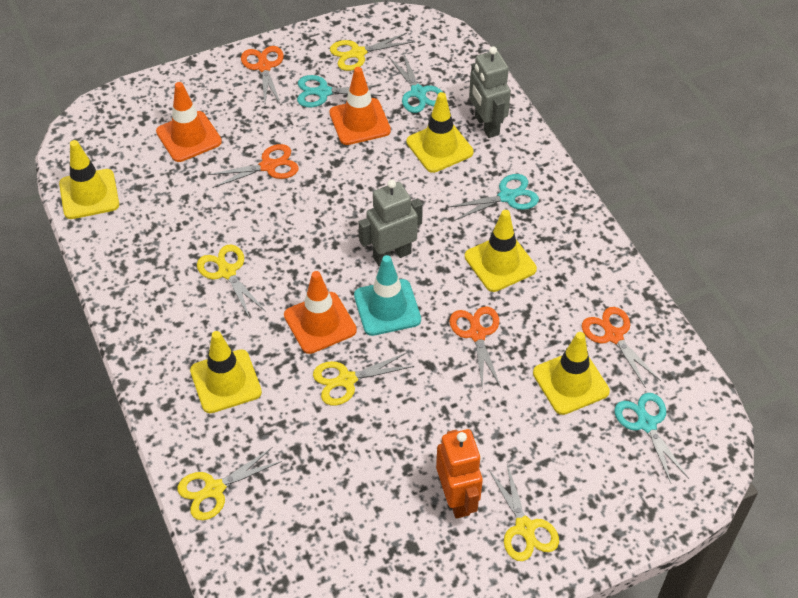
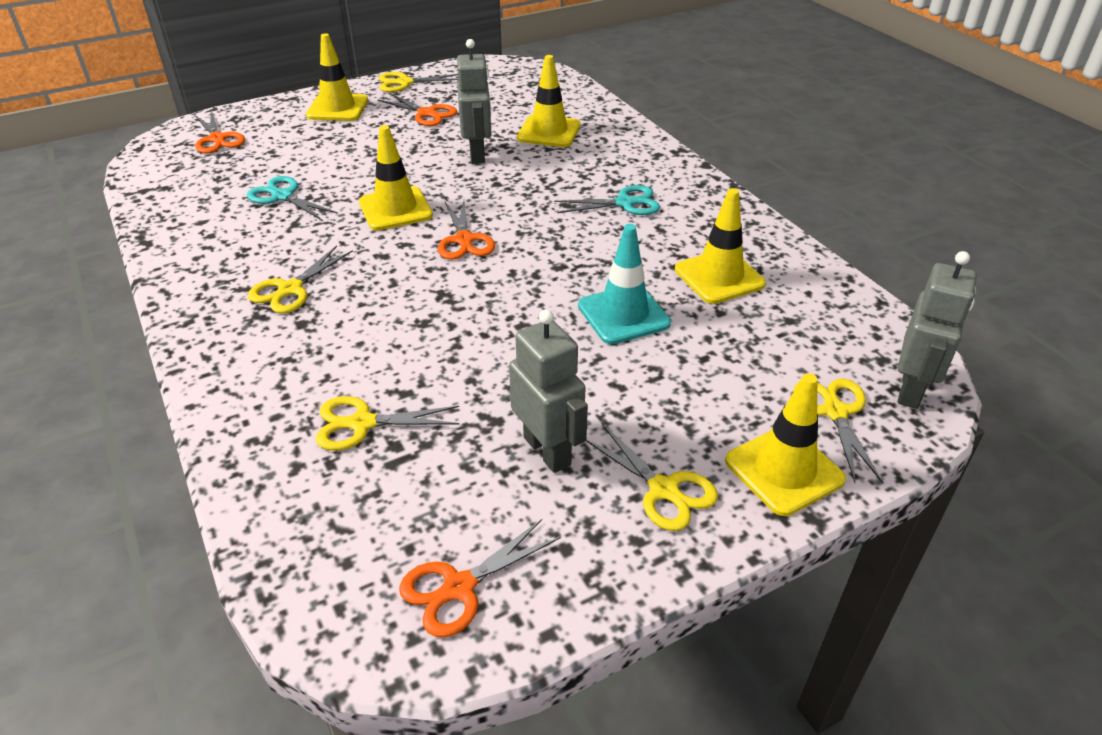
grey robot: [359,180,423,266] [469,46,511,138] = 2 -> [457,39,491,164] [509,310,588,473] [898,251,977,409] = 3
orange robot: [436,429,483,519] = 1 -> none = 0
orange traffic cone: [156,82,222,162] [284,271,357,354] [330,67,391,145] = 3 -> none = 0
turquoise scissors: [297,75,381,107] [389,52,442,113] [449,174,539,220] [614,393,689,483] = 4 -> [247,176,338,221] [554,185,660,215] = 2

